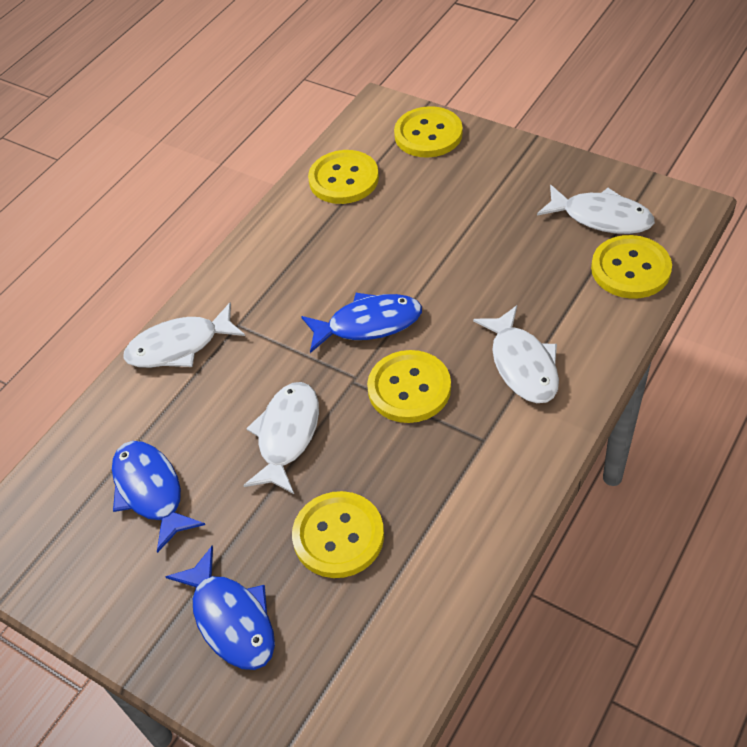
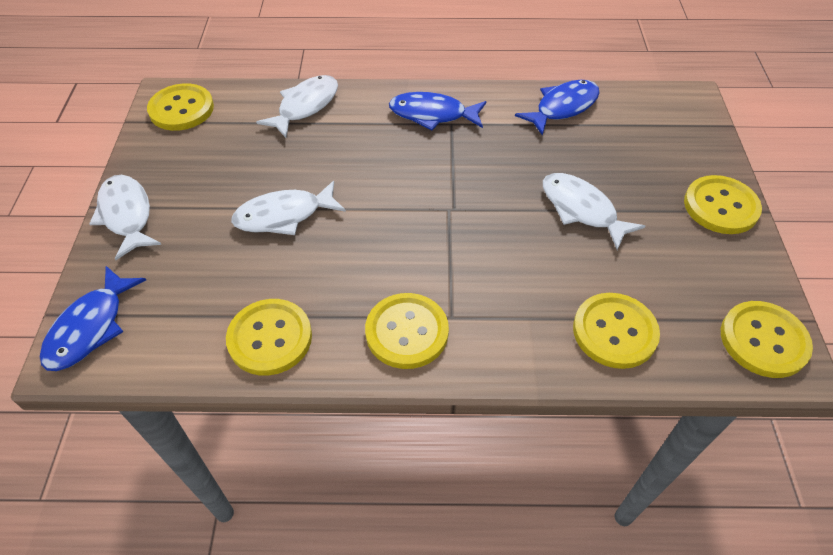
yellow button: [292,491,384,578] [308,150,379,204] [367,350,451,423] [394,106,463,158] [591,235,672,299] = 5 -> [147,83,214,131] [226,299,312,376] [365,293,449,369] [573,293,660,369] [684,175,762,234] [721,301,813,378] = 6

